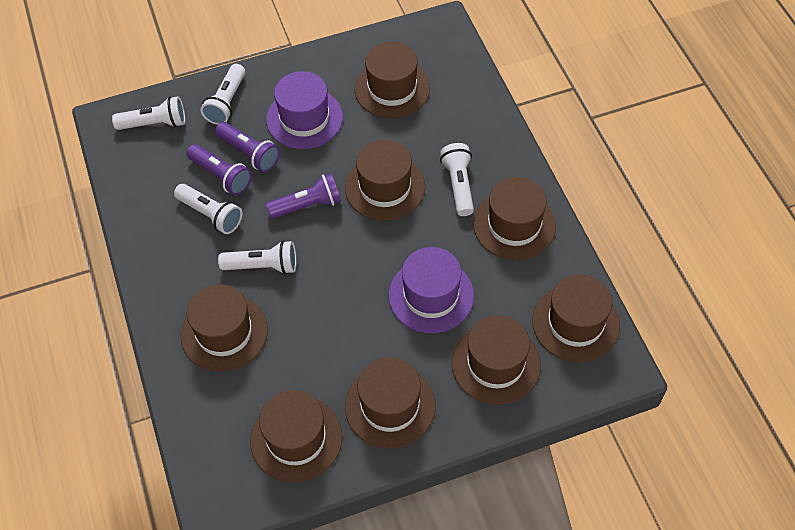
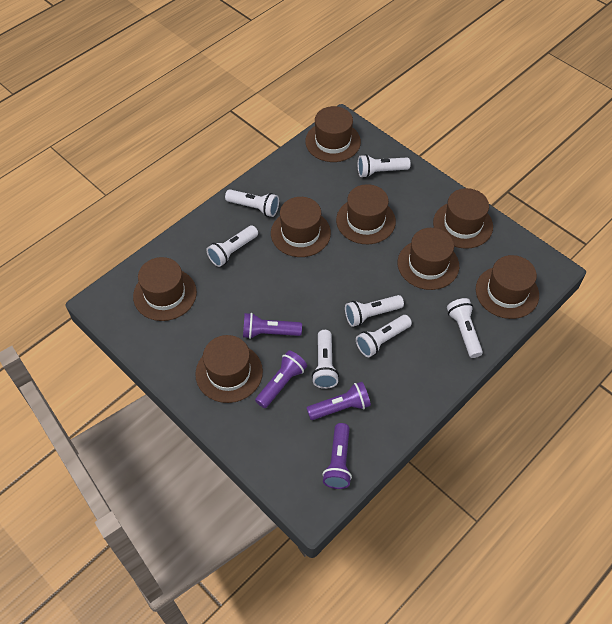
purple flashlight: [186,144,252,195] [215,122,280,172] [266,173,341,219] = 3 -> [243,313,302,339] [255,350,307,408] [307,382,371,420] [322,423,352,489] = 4
purple hat: [266,71,343,149] [389,247,474,333] = 2 -> none = 0
white flashlight: [112,96,185,130] [174,184,242,234] [201,64,245,125] [218,241,296,274] [440,143,474,216] = 5 -> [206,225,258,267] [225,189,279,217] [312,330,339,389] [345,295,404,327] [356,315,412,357] [358,154,411,178] [447,298,483,358] = 7

